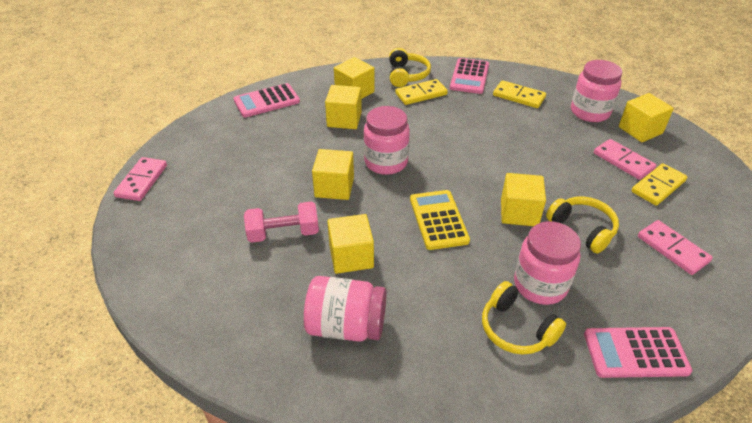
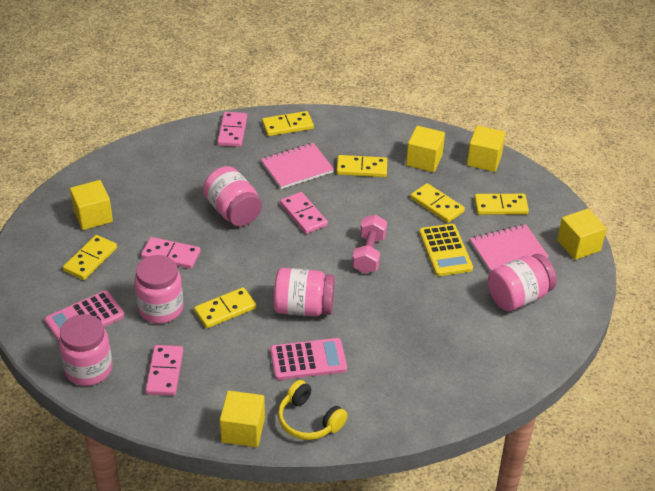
pink calculator: [234,83,300,117] [450,58,489,94] [584,327,692,378] = 3 -> [45,290,125,342] [270,338,347,380] = 2
pink domino: [113,157,167,201] [594,139,656,180] [638,220,713,275] = 3 -> [141,237,201,269] [146,345,183,396] [217,112,247,147] [280,192,328,234] = 4
pink jar: [304,276,386,342] [364,106,410,175] [514,221,581,305] [571,60,622,122] = 4 -> [59,314,112,386] [134,255,183,324] [203,166,262,227] [274,268,335,317] [488,254,557,311] = 5
pink notebook: none = 0 -> [261,143,334,189] [470,224,549,272] = 2
yellow cube: [312,149,354,200] [325,85,362,129] [327,214,374,274] [334,57,374,99] [501,173,546,226] [619,93,674,142] = 6 -> [70,180,113,230] [220,391,265,447] [406,126,445,172] [467,126,505,172] [557,209,607,260] = 5
yellow domino: [395,79,448,105] [493,80,546,108] [631,163,688,206] = 3 -> [63,235,117,280] [194,287,256,328] [262,111,314,136] [336,155,387,177] [410,183,465,223] [474,194,529,215] = 6
yellow headphones: [389,48,431,87] [482,281,566,355] [546,197,619,254] = 3 -> [278,380,348,440] = 1

